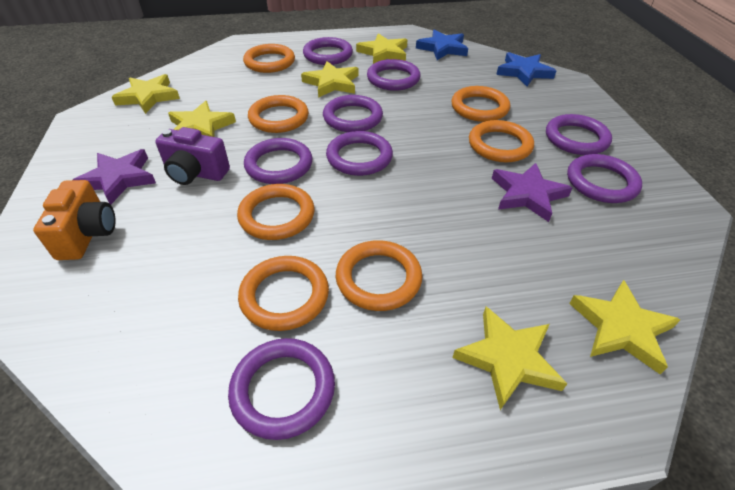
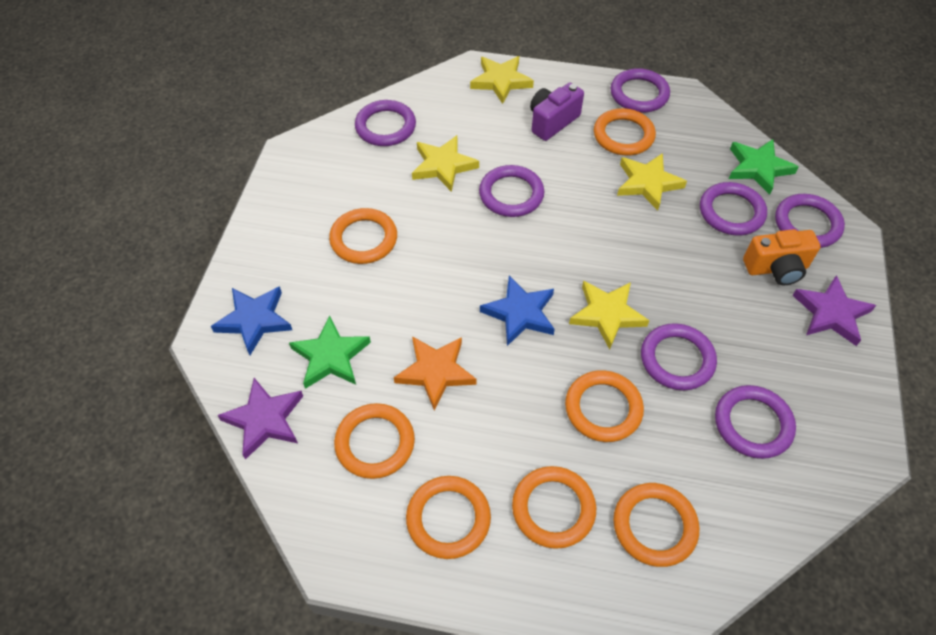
green star: none = 0 -> [289,315,371,389] [729,139,799,195] = 2
orange star: none = 0 -> [394,336,476,410] = 1
purple ring: [228,338,335,440] [244,138,312,184] [303,37,353,65] [323,95,383,132] [326,131,393,176] [367,59,420,91] [546,114,612,155] [567,154,642,203] = 8 -> [355,100,416,146] [479,165,544,217] [611,68,670,112] [641,323,717,390] [700,182,767,236] [715,385,796,459] [775,194,845,248] = 7
yellow star: [112,74,180,114] [168,101,236,137] [301,61,358,98] [356,33,407,64] [453,307,567,410] [569,280,681,374] = 6 -> [412,135,479,192] [470,56,534,104] [569,281,650,349] [617,153,687,211] = 4

